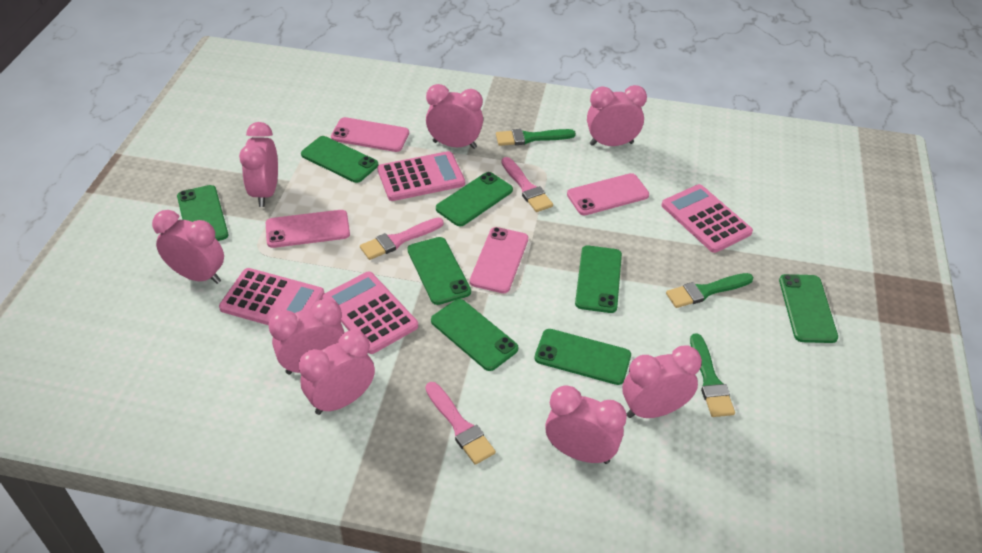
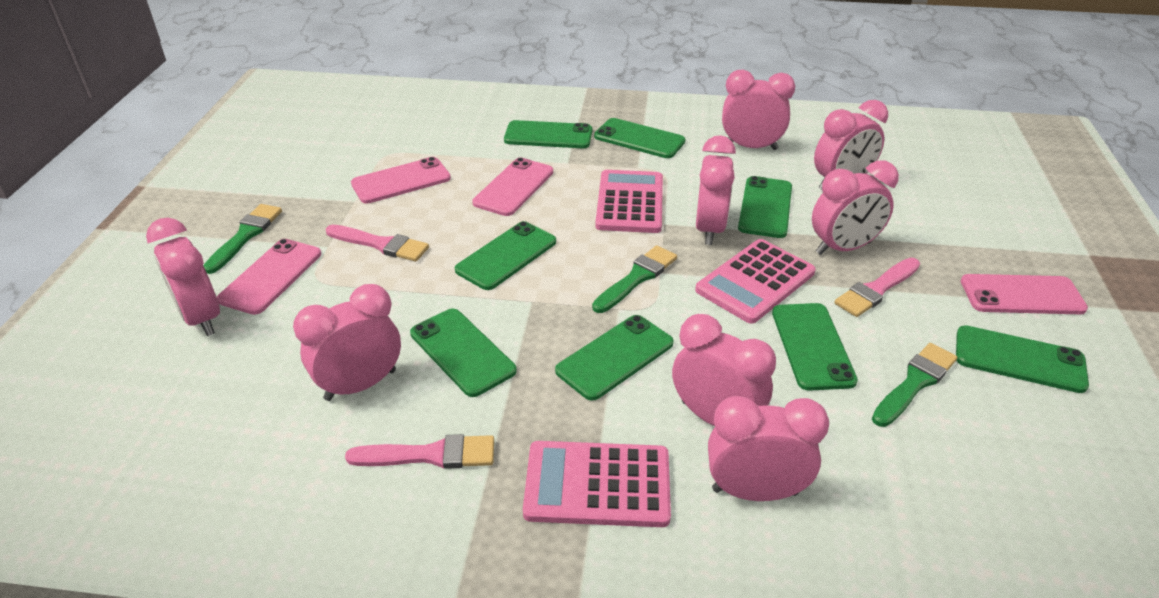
pink calculator: [219,268,325,325] [323,272,418,354] [377,151,465,201] [662,184,753,253] = 4 -> [523,441,671,527] [595,170,663,233] [695,239,816,324] = 3

